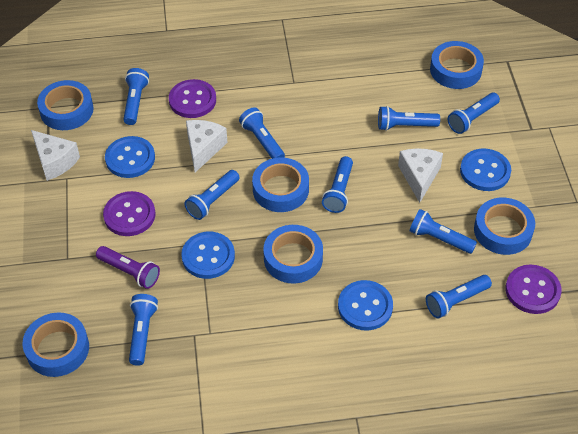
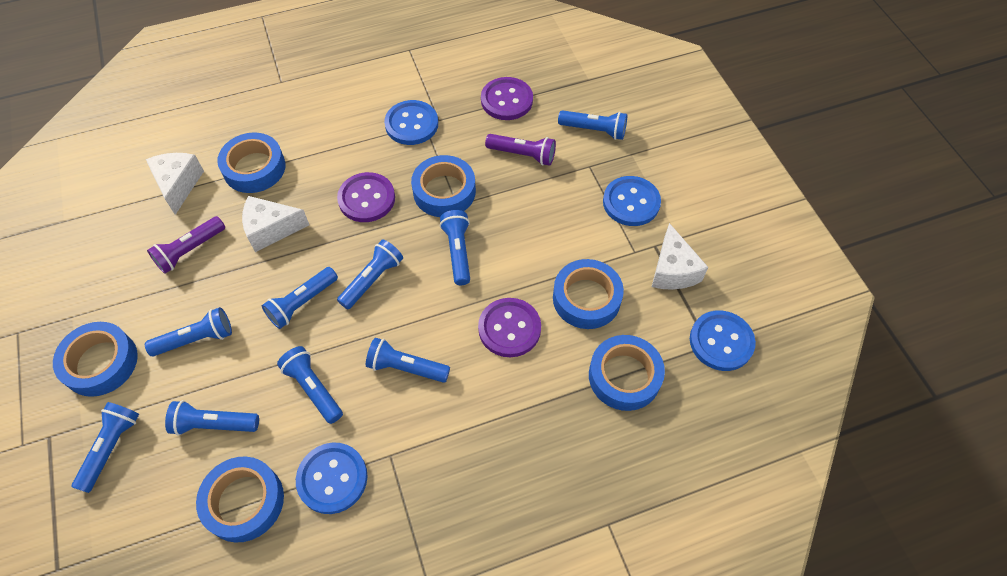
purple flashlight: [96,246,160,289] = 1 -> [147,216,225,274] [485,134,556,166] = 2

